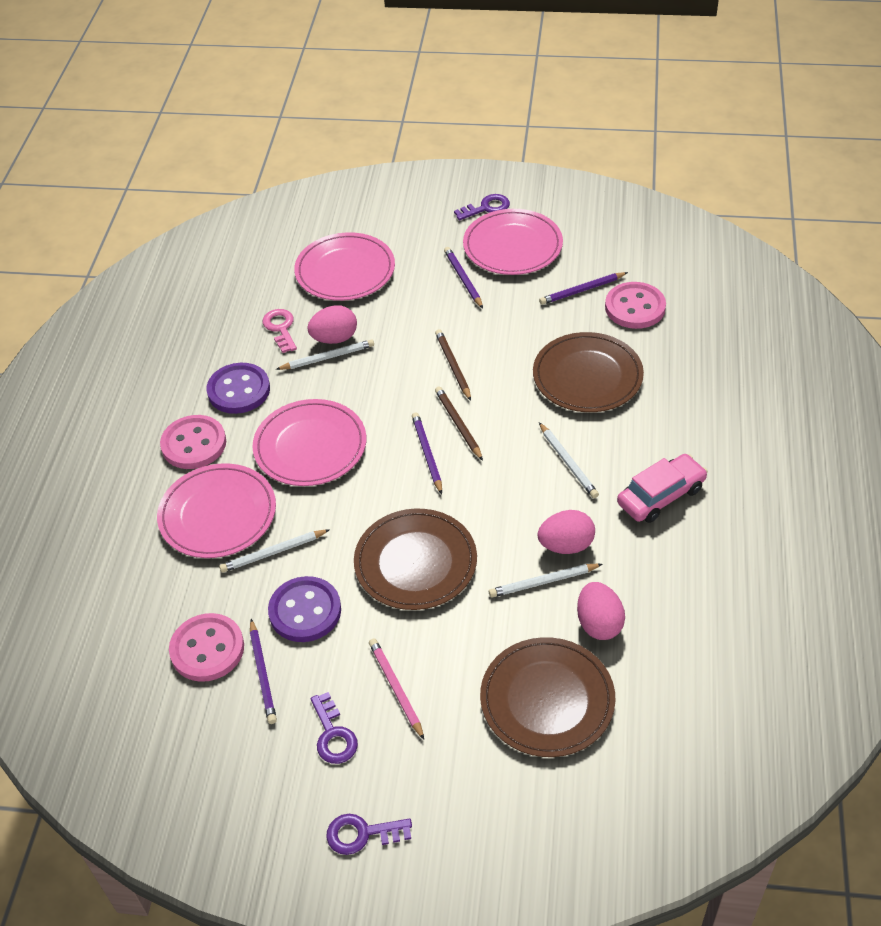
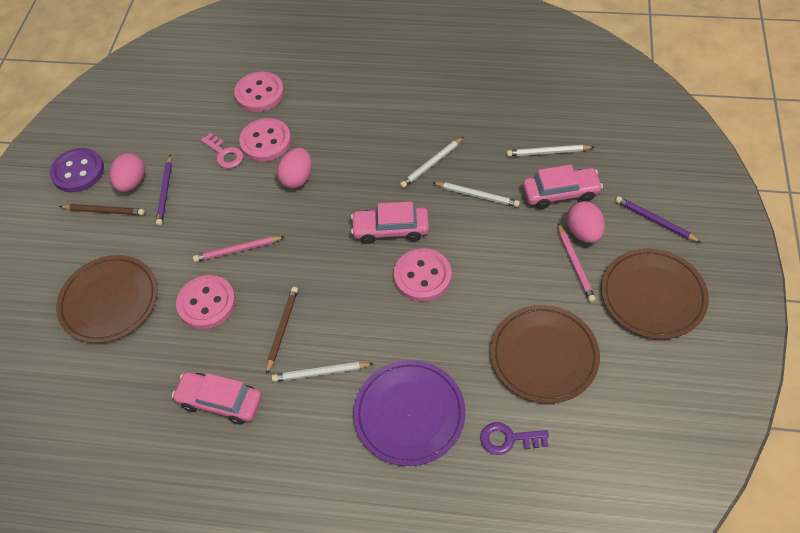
pink button: [160,415,226,469] [169,613,244,682] [605,282,666,329] = 3 -> [176,275,236,329] [234,71,284,112] [239,118,291,161] [394,248,452,302] = 4
pink car: [617,454,708,523] = 1 -> [172,372,262,425] [351,201,429,244] [523,165,603,209] = 3
pink pencil: [369,638,424,740] = 1 -> [193,236,285,262] [558,224,596,302] = 2
pink plate: [157,463,276,558] [252,399,366,486] [294,232,395,301] [463,209,563,275] = 4 -> none = 0
purple button: [207,363,270,414] [268,576,341,642] = 2 -> [50,148,104,192] = 1
purple key: [310,692,358,764] [326,814,412,855] [454,194,510,220] = 3 -> [480,422,549,455] = 1
purple pencil: [250,619,277,724] [412,412,442,494] [444,247,483,308] [539,272,628,305] = 4 -> [156,155,172,226] [615,196,702,243] = 2
purple plate: none = 0 -> [354,360,466,466] = 1

